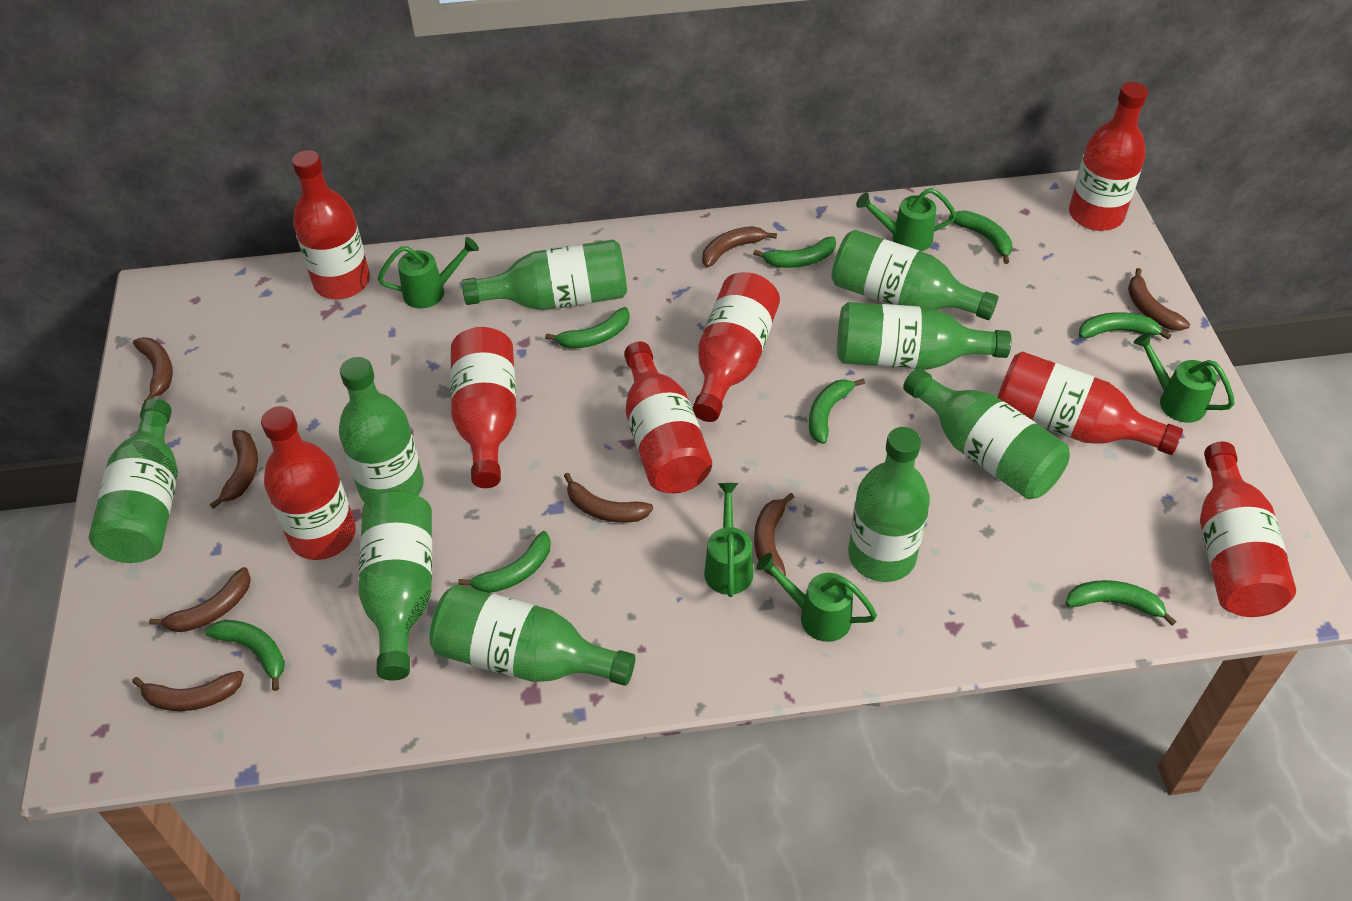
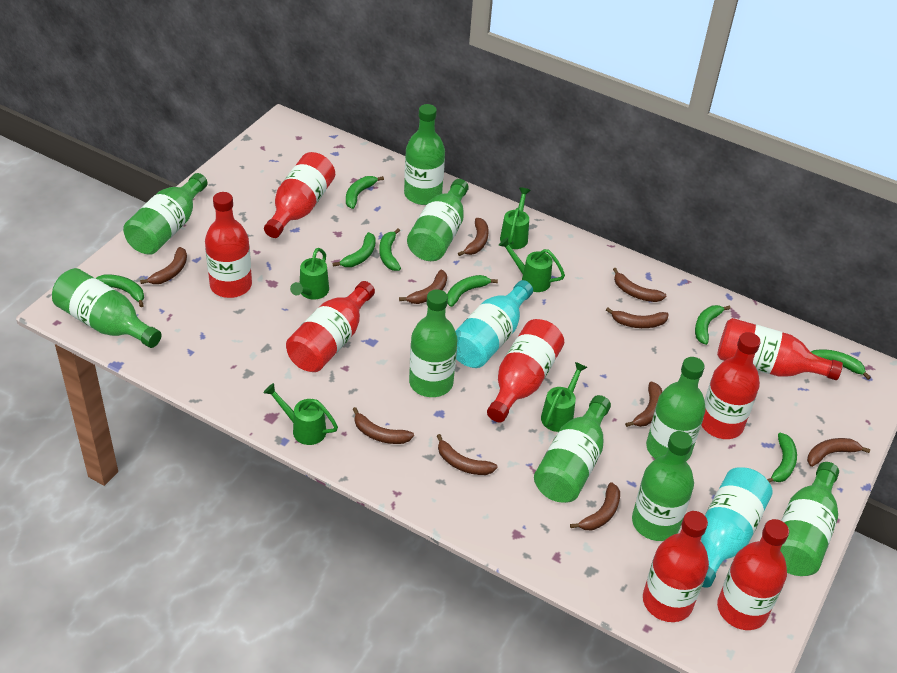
brown banana: [132,671,244,711] [133,337,173,402] [149,567,251,632] [210,430,258,509] [564,473,653,523] [702,226,777,267] [754,493,794,576] [1128,268,1190,331] = 8 -> [140,247,187,284] [353,407,414,444] [399,270,447,304] [437,434,498,475] [458,218,489,256] [570,482,620,530] [606,307,669,328] [613,268,666,302] [625,381,662,427] [807,438,870,467] = 10
turquoise bottle: none = 0 -> [455,280,533,368] [701,467,773,588] = 2

